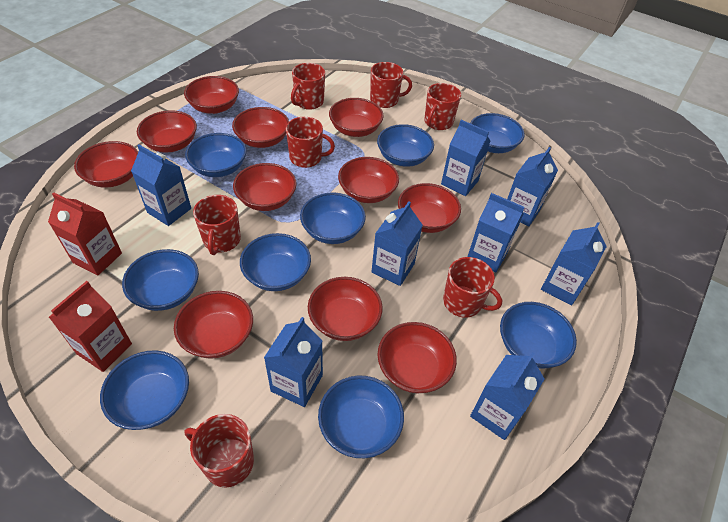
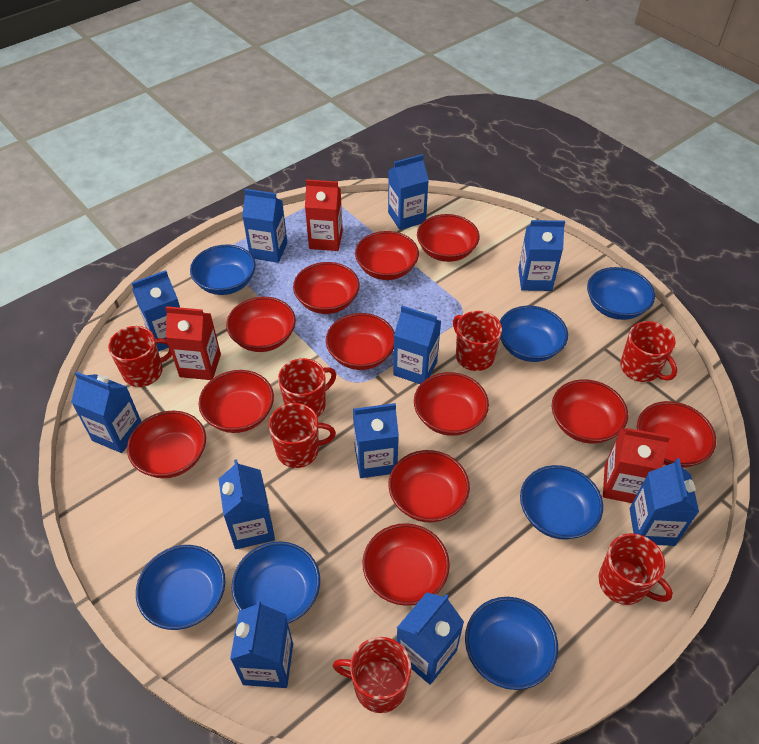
blue bowl: [100,350,189,430] [122,249,199,311] [185,133,247,177] [240,233,311,291] [300,192,366,244] [318,376,404,458] [377,124,434,167] [470,113,525,153] [500,302,577,369] = 9 -> [136,545,225,630] [190,245,256,295] [232,541,320,624] [465,597,558,690] [500,306,568,362] [520,465,603,540] [587,267,655,320] = 7
blue carton: [131,144,191,226] [264,317,323,407] [371,201,423,286] [441,120,490,196] [467,193,525,273] [470,352,544,440] [507,147,558,226] [541,222,607,305] = 8 -> [71,372,142,453] [132,270,180,352] [218,459,275,549] [230,600,293,688] [242,189,287,263] [353,403,399,478] [388,154,429,230] [393,306,441,384] [397,592,464,685] [518,220,565,291] [630,458,699,546] = 11
red bowl: [74,141,138,188] [137,110,197,153] [174,291,253,359] [184,76,239,114] [232,107,289,148] [233,163,297,211] [308,277,383,341] [329,98,384,137] [338,157,399,203] [378,322,457,393] [398,183,461,233] = 11 -> [127,411,206,478] [198,370,274,433] [226,297,296,352] [293,262,360,314] [326,313,395,370] [355,231,419,280] [363,523,450,606] [388,450,470,523] [414,372,489,436] [417,214,480,262] [552,379,628,444] [637,401,716,468] = 12
red carton: [48,193,122,276] [49,281,132,372] = 2 -> [165,306,221,380] [305,179,343,251] [603,428,670,503] = 3

